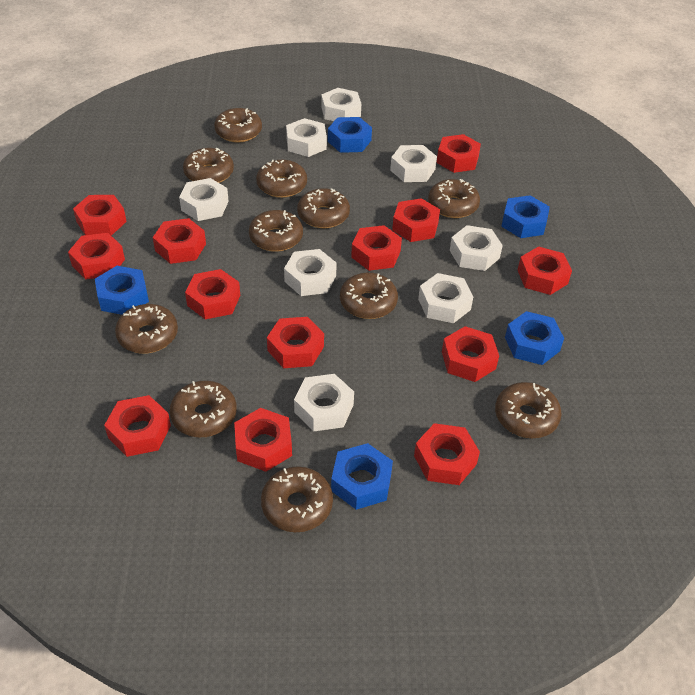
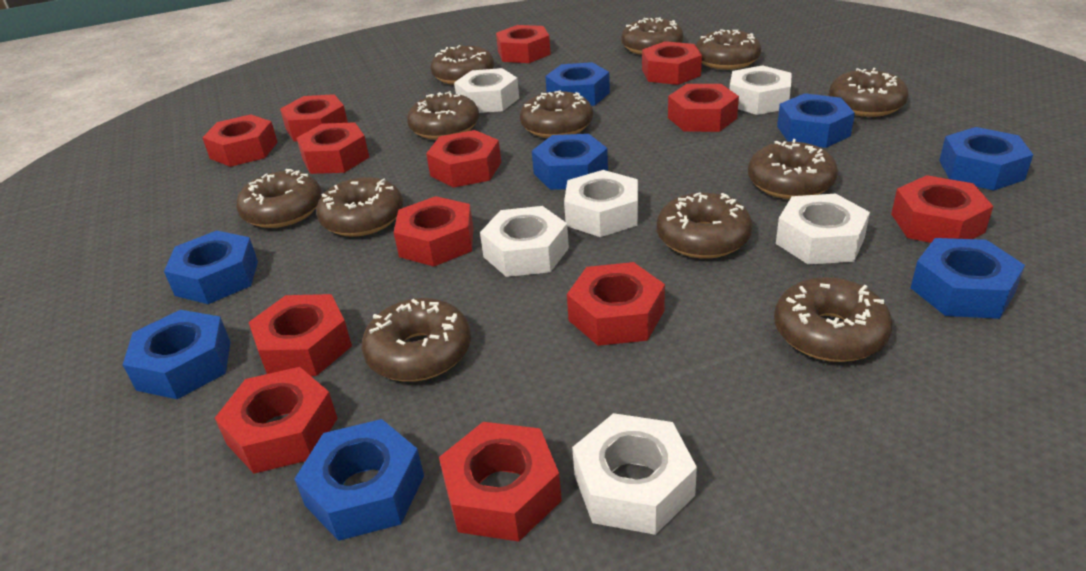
blue nut: [95,266,149,315] [328,117,372,153] [331,443,393,510] [501,195,550,238] [505,311,564,365] = 5 -> [123,310,231,399] [164,231,258,304] [295,419,424,541] [532,134,608,190] [545,62,610,106] [777,93,855,148] [911,238,1025,319] [939,127,1033,191] = 8
brown donut: [115,304,178,354] [170,381,237,437] [183,148,234,183] [214,108,262,143] [249,210,303,252] [256,160,307,198] [261,466,333,532] [297,188,350,228] [340,273,398,319] [428,179,480,218] [495,382,562,438] = 11 -> [236,169,322,228] [316,177,403,237] [362,298,471,382] [407,91,479,140] [431,45,494,85] [520,90,593,138] [621,17,683,55] [657,192,752,259] [696,29,761,70] [748,139,838,199] [774,277,893,362] [829,68,909,117] = 12
white nut: [179,178,229,221] [284,249,337,296] [286,118,327,157] [294,374,354,431] [321,88,361,121] [390,145,437,182] [418,273,473,323] [450,225,503,271] = 8 -> [454,68,519,113] [480,206,569,277] [564,170,638,237] [572,413,697,535] [729,65,792,115] [776,194,870,264] = 6

